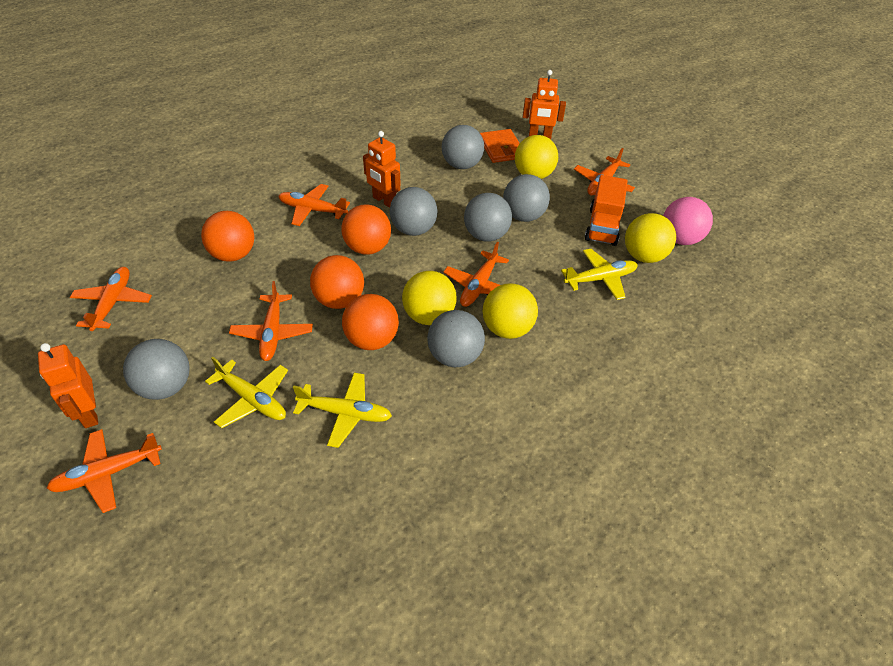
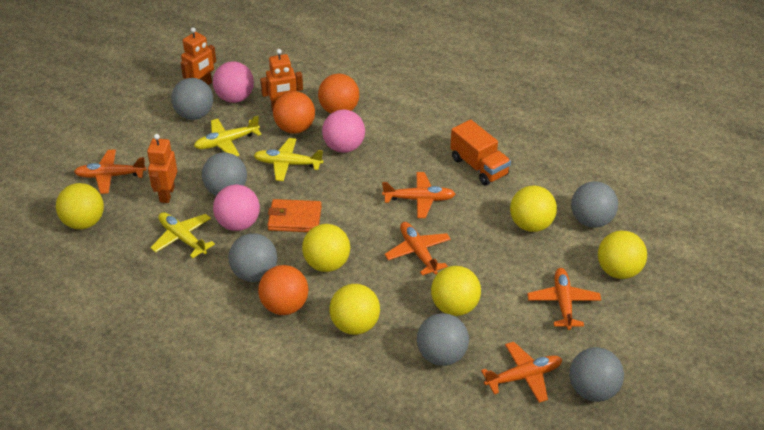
orange ball: [201,211,254,262] [310,255,364,309] [341,205,391,255] [342,294,399,350] = 4 -> [258,265,309,315] [273,91,315,134] [318,74,359,113] = 3
orange plane: [46,429,162,513] [70,267,152,331] [229,281,313,361] [278,184,350,226] [443,242,509,307] [574,148,635,196] = 6 -> [74,150,147,194] [382,172,455,218] [384,222,451,275] [481,342,562,403] [527,268,601,330] = 5
pink ball: [663,197,713,245] = 1 -> [213,61,254,103] [213,185,260,231] [322,110,365,153] = 3
yellow ball: [402,271,457,325] [483,283,538,339] [515,135,558,179] [625,213,676,263] = 4 -> [56,183,104,229] [302,224,350,272] [329,284,380,335] [431,266,481,316] [510,186,557,232] [598,231,647,279] = 6

